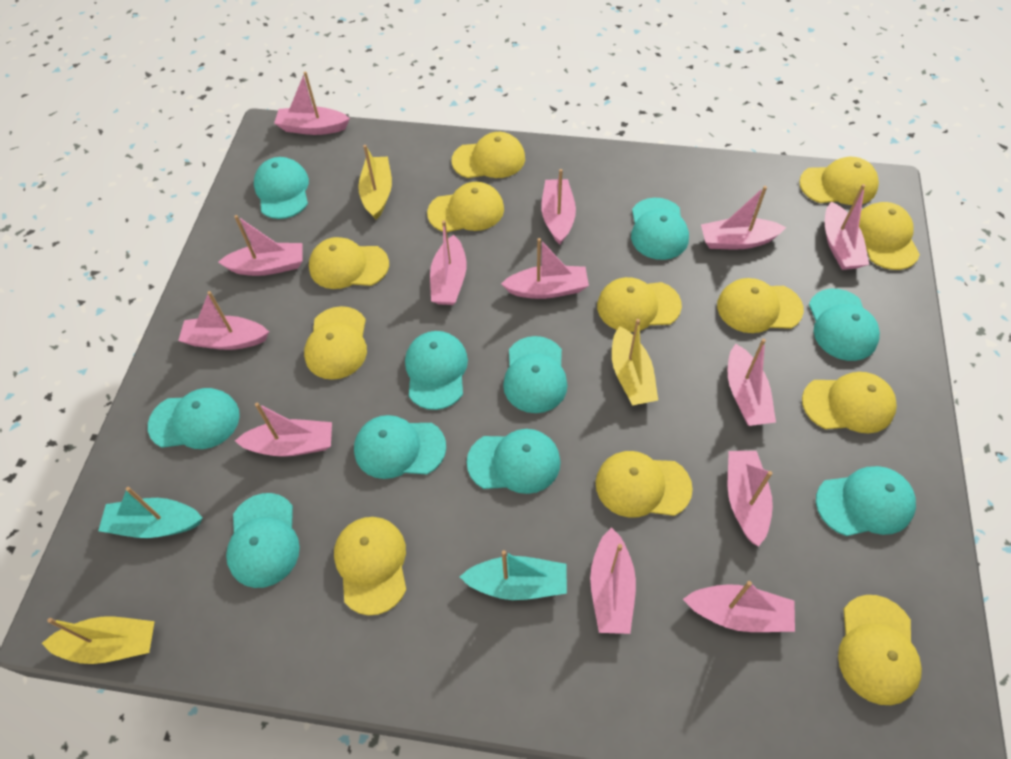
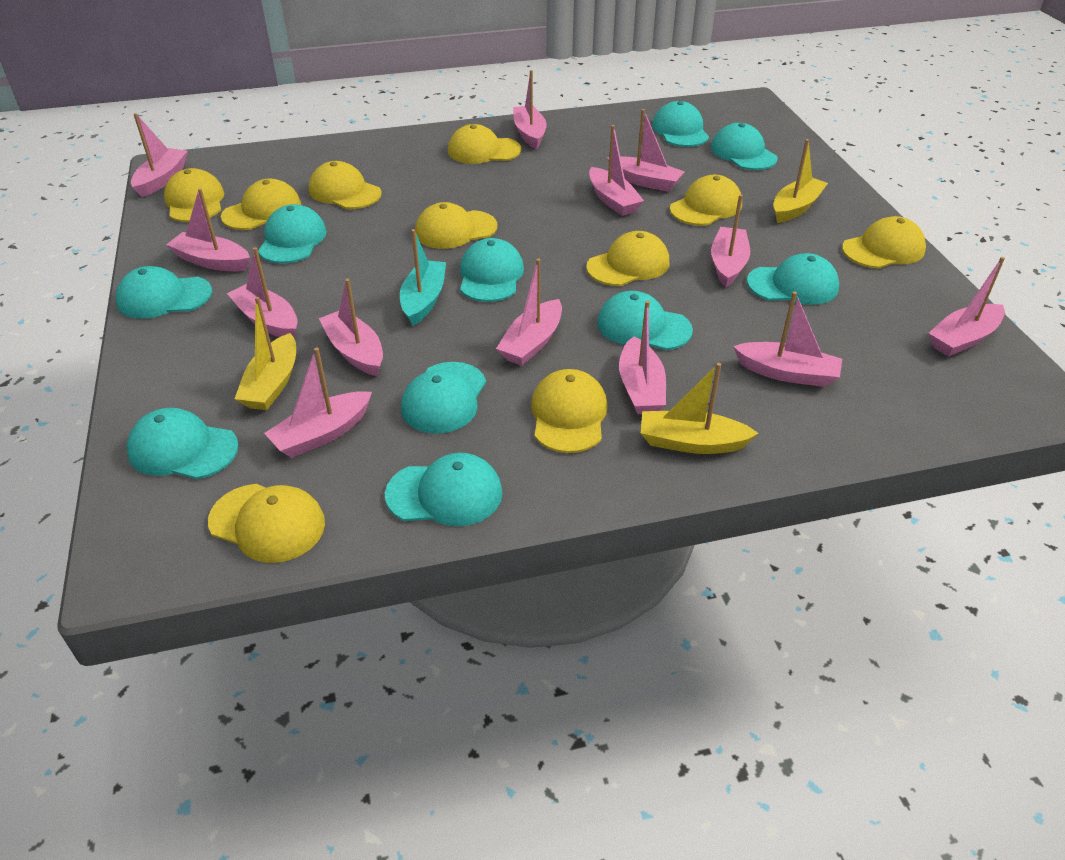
turquoise boat: [98,487,203,538] [460,550,567,600] = 2 -> [400,229,446,326] = 1
yellow cap: [304,306,367,380] [309,237,389,289] [334,517,406,616] [427,182,504,232] [452,132,525,178] [596,451,693,518] [597,277,682,332] [717,278,804,333] [799,157,879,205] [802,372,897,433] [838,595,922,705] [859,202,920,270] = 12 -> [164,168,224,222] [208,484,325,563] [221,179,301,230] [309,161,382,209] [415,202,498,249] [448,124,521,164] [531,369,608,453] [586,231,669,286] [670,175,742,226] [842,216,926,269] = 10

